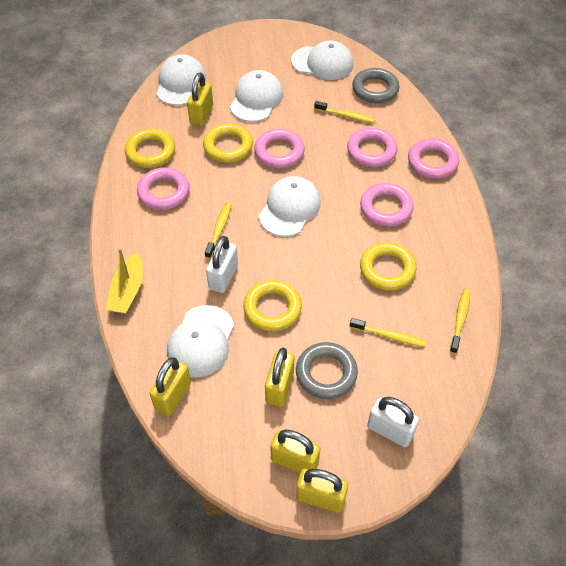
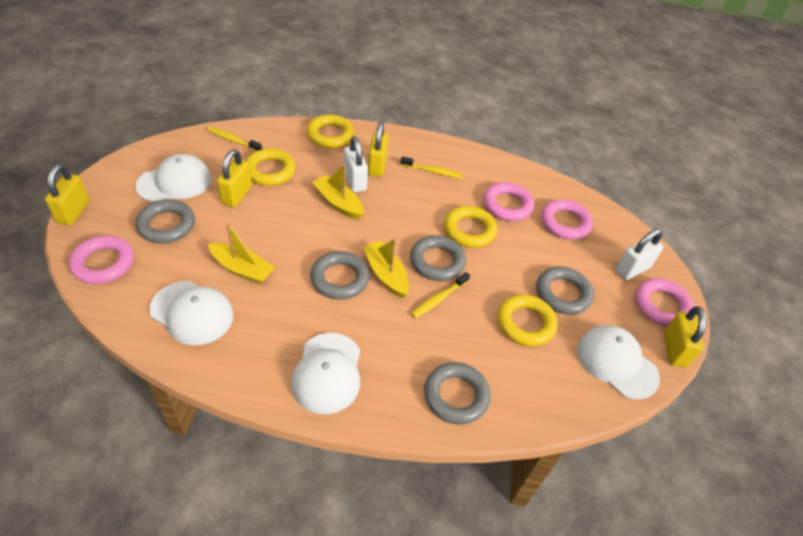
grey ring: [296,342,358,399] [352,68,399,103] = 2 -> [135,200,195,244] [310,251,369,300] [410,235,466,281] [424,362,491,424] [536,267,594,315] = 5
pink ring: [137,168,190,210] [254,129,305,168] [347,128,398,167] [360,183,414,226] [408,139,459,179] = 5 -> [69,235,134,284] [484,182,534,221] [541,199,593,240] [635,278,694,326] = 4
white cap: [156,55,206,105] [167,305,234,378] [230,70,283,122] [259,176,321,237] [291,41,353,80] = 5 -> [135,154,212,202] [149,281,234,345] [291,333,360,414] [577,325,660,399] = 4
yellow boat: [106,248,143,314] = 1 -> [208,222,275,284] [312,164,364,220] [363,238,409,298] = 3
yellow padlock: [150,357,191,416] [187,73,213,126] [265,348,294,407] [270,429,320,473] [296,469,348,513] = 5 -> [45,164,89,225] [217,149,252,207] [368,122,389,177] [664,306,707,368] = 4
yellow toothbrush: [205,203,232,259] [314,101,375,123] [350,318,426,347] [450,289,470,354] = 4 -> [207,127,262,151] [400,156,463,179] [411,272,470,318] = 3

